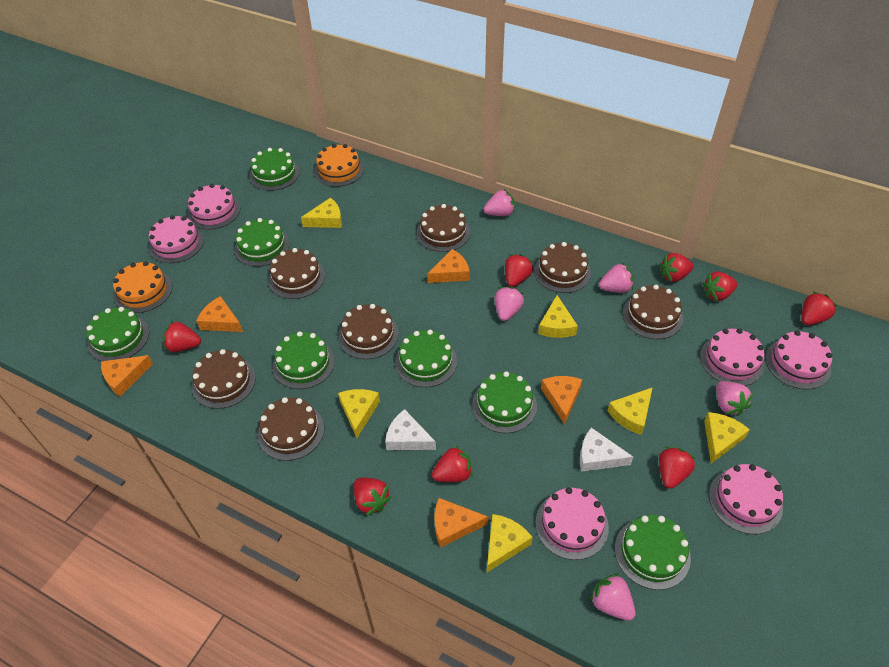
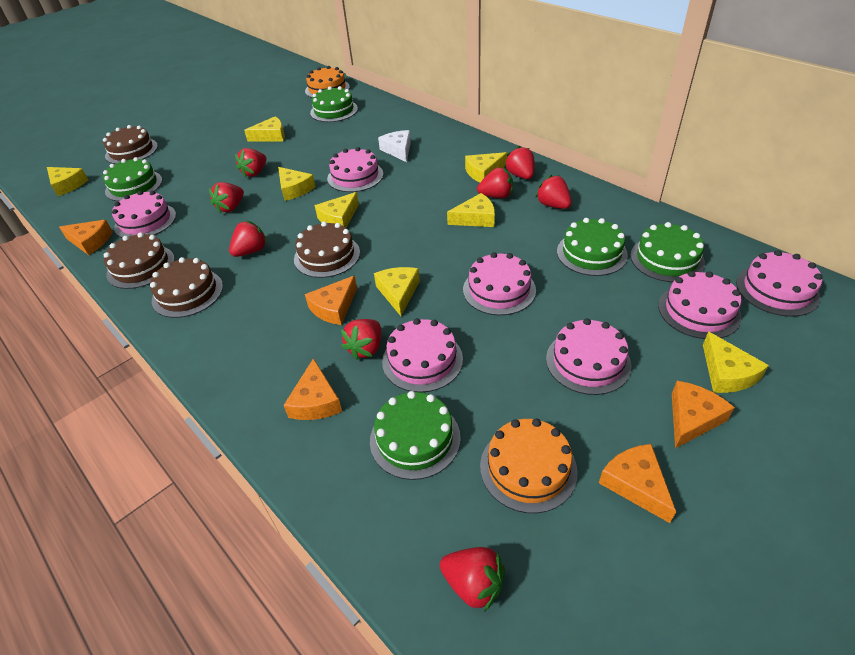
brown cake: [192,349,256,409] [258,397,324,461] [268,248,325,299] [338,304,399,359] [416,204,470,252] [534,242,591,293] [623,285,683,339] = 7 -> [103,125,158,164] [104,232,175,289] [150,257,223,318] [294,221,360,278] = 4
green cake: [86,307,149,361] [235,218,289,267] [249,148,300,191] [272,331,335,389] [395,330,457,387] [472,371,537,433] [615,515,691,590] = 7 -> [103,157,162,201] [310,86,358,122] [370,391,461,480] [557,218,628,276] [630,222,705,282] = 5
pink cake: [149,215,204,263] [187,184,240,230] [535,487,609,560] [700,328,765,386] [709,464,783,534] [765,331,832,390] = 6 -> [112,191,176,238] [327,147,383,192] [382,318,463,393] [463,252,536,315] [546,318,632,395] [658,271,742,339] [736,250,823,317] = 7
pink strawberry: [483,189,515,216] [495,287,524,321] [590,573,636,621] [599,263,634,293] [716,381,753,416] = 5 -> none = 0
white cheese: [385,409,436,450] [580,428,633,472] = 2 -> [378,130,411,162] = 1
yellow cheese: [301,198,342,228] [338,389,380,438] [487,514,533,572] [538,295,578,338] [608,387,653,435] [704,412,750,463] = 6 -> [47,167,88,196] [244,116,285,142] [278,167,316,201] [315,192,359,227] [374,267,420,316] [447,193,495,227] [465,152,507,182] [703,331,769,393] = 8

